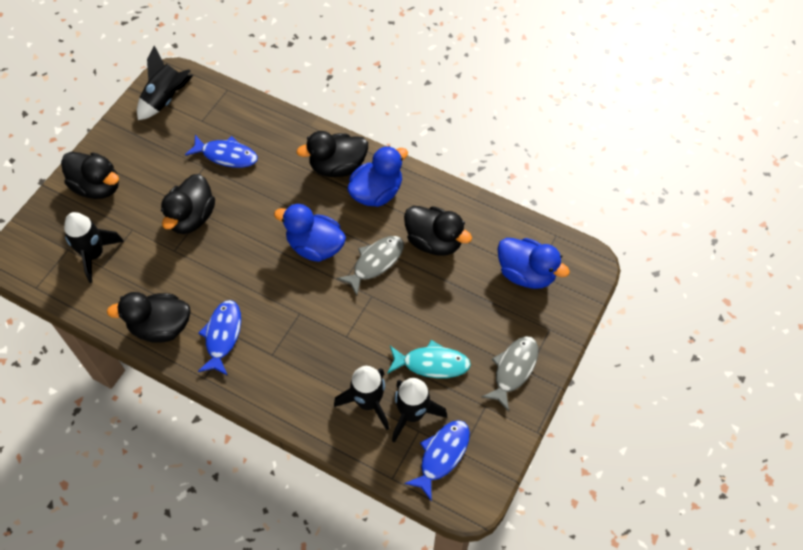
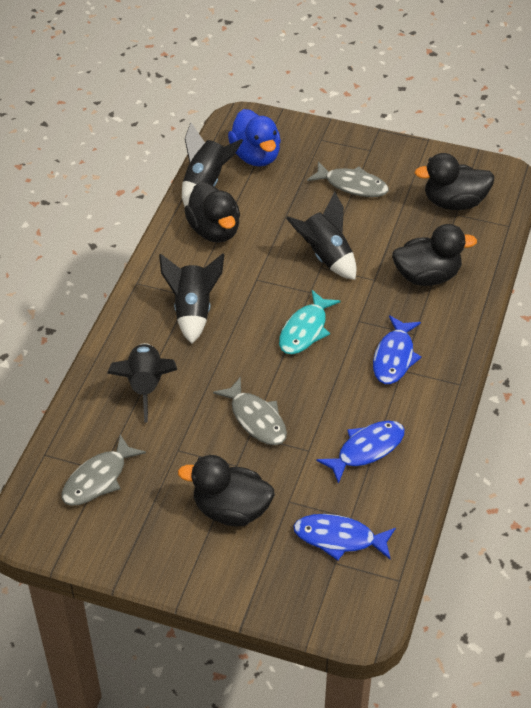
black duck: [61,152,119,199] [107,292,191,343] [161,174,215,234] [296,131,368,177] [404,206,472,256] = 5 -> [178,455,275,526] [184,182,240,243] [392,224,477,286] [414,153,495,210] = 4
blue duck: [274,204,346,262] [347,146,408,207] [497,238,570,289] = 3 -> [228,109,281,167] = 1
grey fish: [337,236,404,296] [481,336,538,411] = 2 -> [62,434,146,506] [213,377,287,445] [307,162,389,197] = 3

